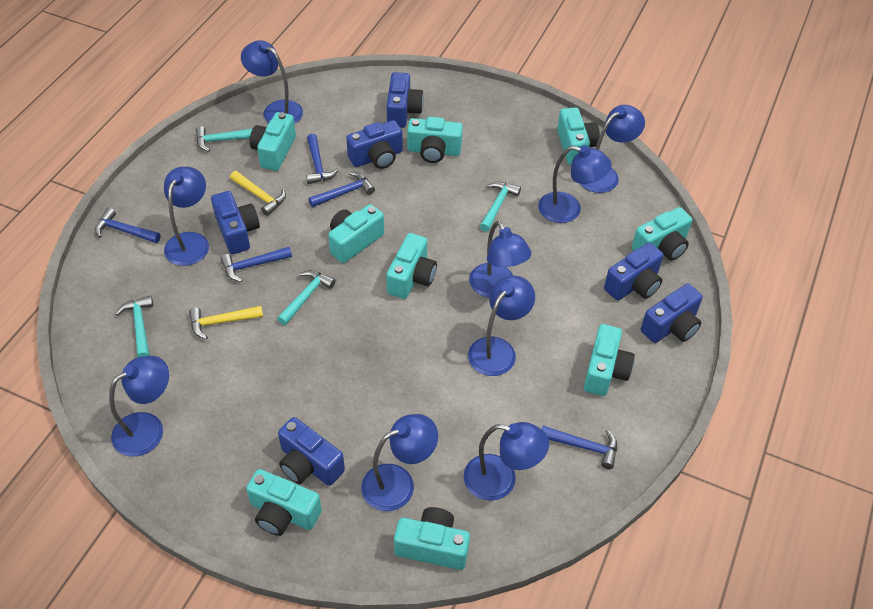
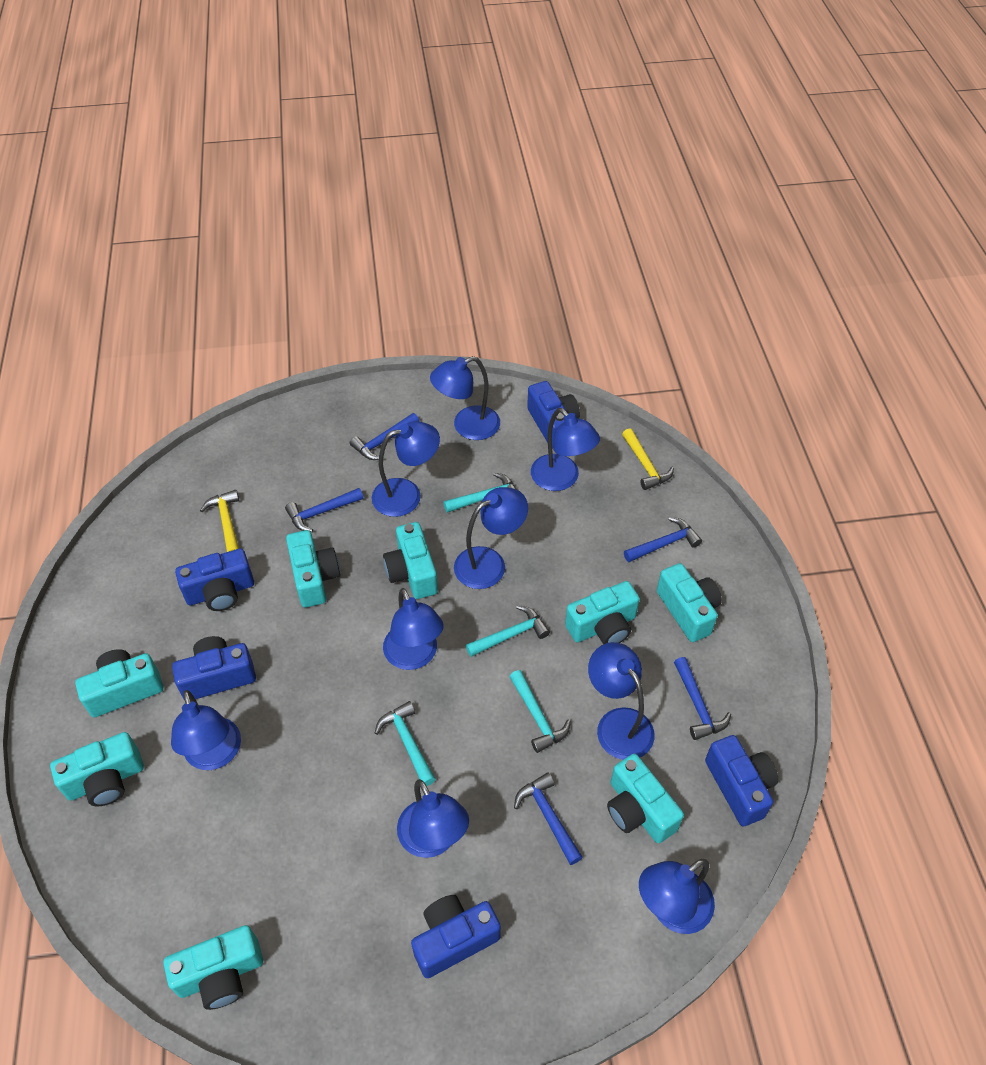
blue camera: [211,191,260,254] [278,417,345,486] [346,120,403,169] [387,72,424,128] [604,243,663,301] [641,283,703,343] = 6 -> [172,636,256,699] [175,548,254,611] [411,895,501,978] [527,381,580,448] [705,735,778,826] = 5
turquoise camera: [246,469,322,536] [250,112,296,171] [328,204,384,263] [386,233,437,299] [394,507,470,570] [407,117,463,163] [557,107,600,165] [584,324,635,396] [632,207,692,261] = 9 -> [50,732,144,807] [75,649,163,717] [163,925,263,1010] [286,530,340,608] [383,522,438,599] [565,581,640,645] [607,754,684,843] [657,563,722,642] = 8

